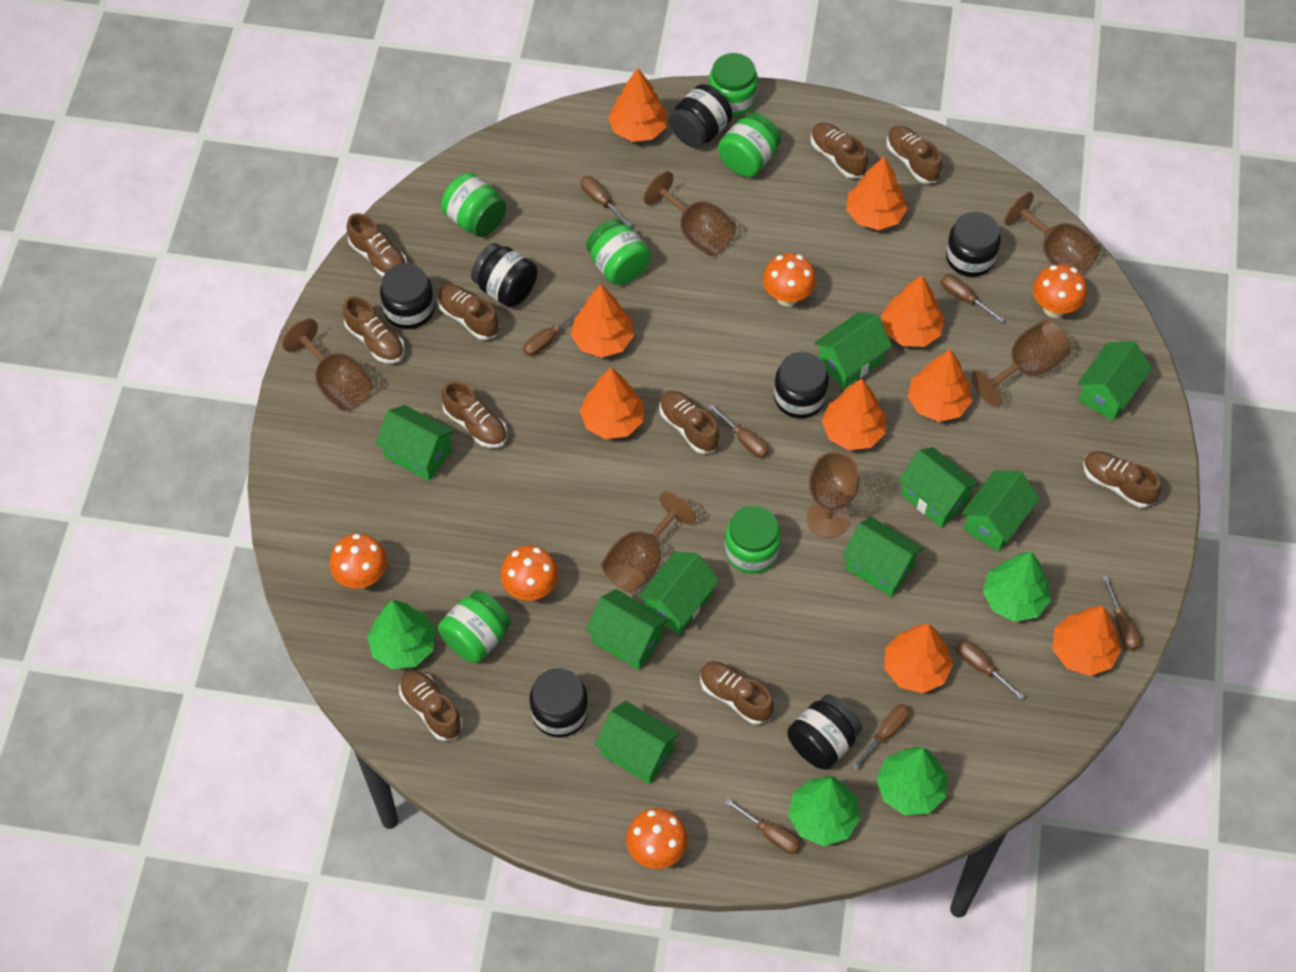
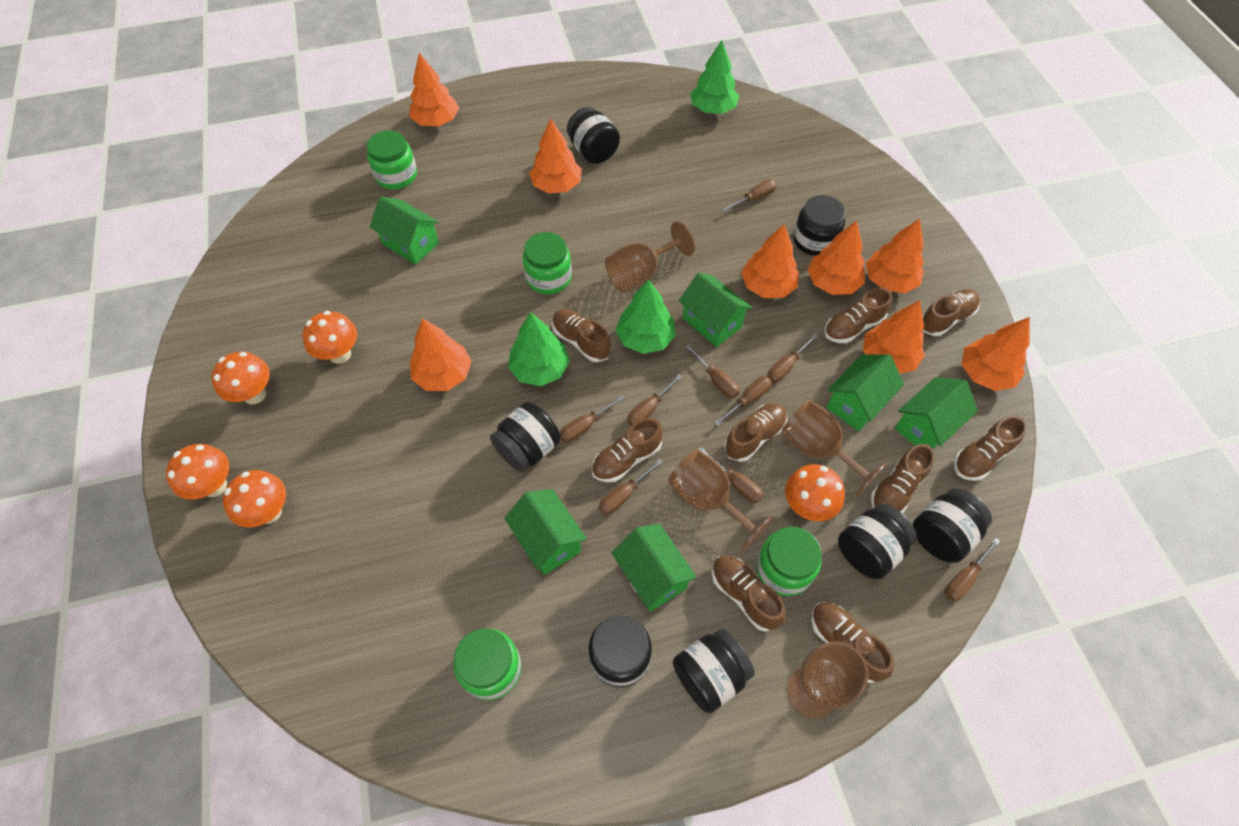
brown goblet: [282,318,372,411] [601,492,696,592] [644,171,736,256] [807,452,859,538] [971,320,1070,407] [1004,192,1101,275] = 6 -> [605,221,695,292] [668,449,774,551] [781,400,887,497] [787,641,868,719] = 4
brown screwdriver: [523,307,583,356] [581,176,632,227] [708,404,769,458] [724,798,801,854] [852,704,910,770] [941,274,1005,323] [956,640,1025,700] [1102,576,1141,651] = 8 -> [560,395,625,442] [599,459,663,515] [627,374,683,426] [685,344,740,398] [698,447,764,503] [714,376,772,426] [722,180,777,212] [767,334,818,383] [945,538,1000,602] = 9
brown shoe: [343,296,405,363] [347,213,407,277] [399,670,462,741] [437,284,500,340] [441,381,507,448] [659,391,719,454] [700,661,774,725] [811,123,868,179] [887,126,942,183] [1083,451,1161,508] = 10 -> [552,309,611,362] [591,418,663,483] [712,555,786,632] [724,403,787,462] [811,602,894,683] [824,288,892,343] [871,444,935,514] [922,289,980,336] [954,416,1027,481] = 9
green house: [375,405,455,481] [586,589,669,670] [595,701,680,784] [638,551,719,635] [814,312,892,389] [842,517,924,597] [898,447,979,528] [961,470,1040,552] [1078,341,1152,421] = 9 -> [370,196,439,265] [504,489,587,575] [612,524,697,612] [679,273,752,347] [826,354,904,431] [895,377,978,449] = 6
green jar: [438,590,511,663] [441,173,506,237] [586,219,651,285] [708,53,758,117] [718,113,781,177] [725,506,781,574] = 6 -> [367,130,417,189] [453,628,521,700] [523,232,572,294] [756,527,822,596] = 4
green tree: [367,600,436,669] [788,776,860,846] [876,746,947,815] [983,551,1051,622] = 4 -> [508,312,570,386] [616,279,676,354] [690,40,739,114] = 3
orange tree: [571,285,634,358] [579,368,644,439] [608,68,667,142] [822,379,886,450] [846,157,907,230] [881,275,944,347] [885,623,953,693] [908,349,972,422] [1053,606,1121,676] = 9 -> [409,53,459,127] [410,318,472,391] [529,119,582,193] [741,224,799,298] [807,220,865,295] [863,300,925,373] [866,218,924,293] [961,317,1030,391] = 8

